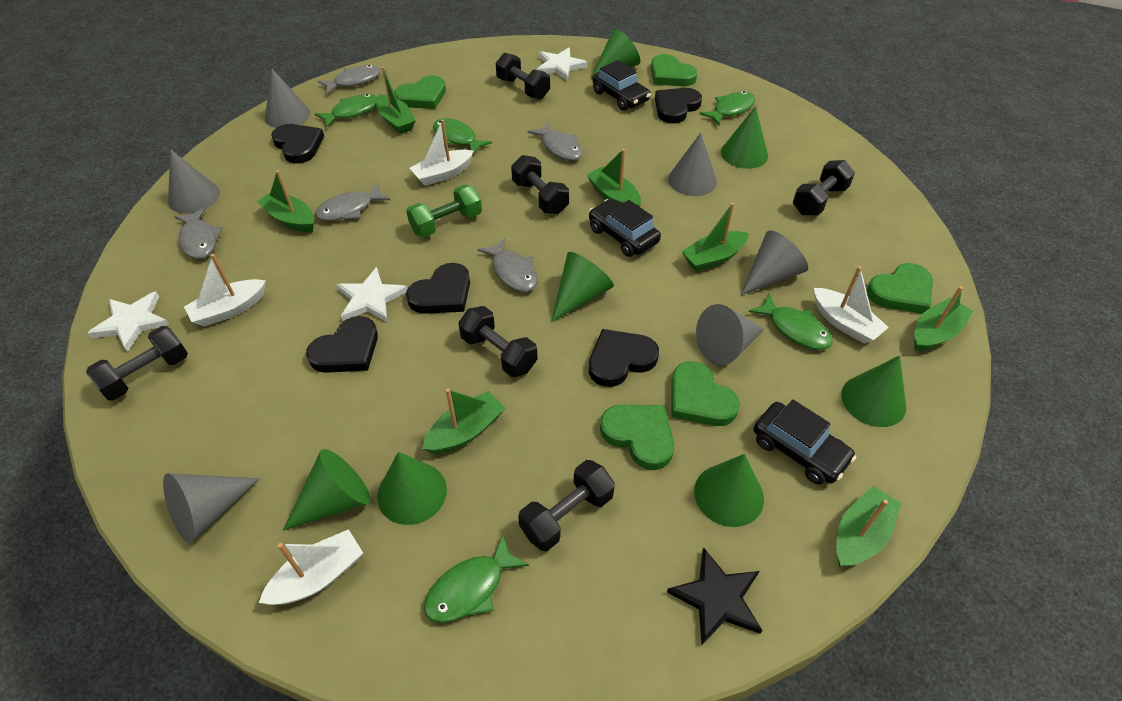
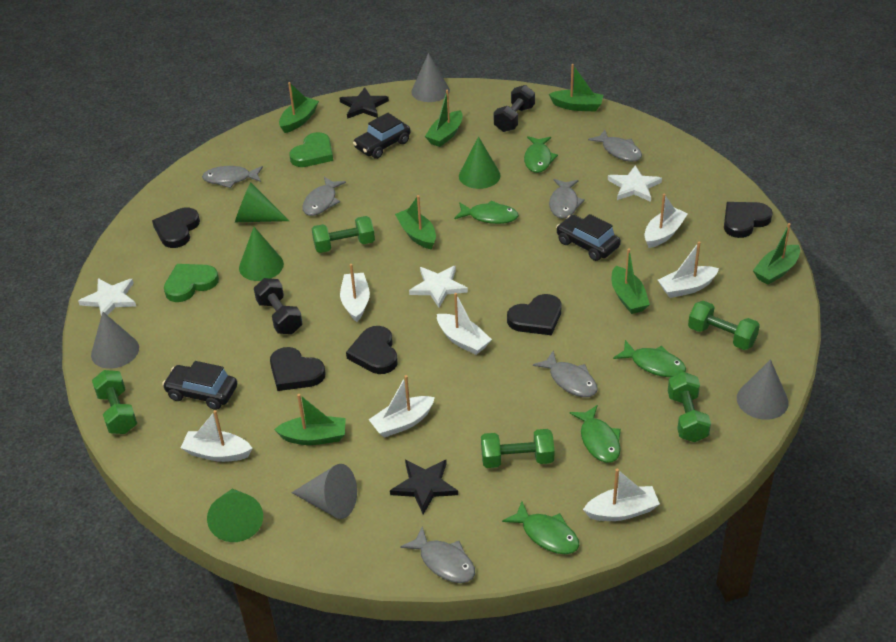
black dumbbell: [86,326,188,401] [458,306,537,377] [496,53,550,99] [511,155,569,214] [518,460,615,551] [793,160,855,215] = 6 -> [254,278,303,334] [493,85,535,132] = 2
black star: [667,547,762,646] = 1 -> [340,88,389,119] [390,460,458,514] = 2
green cone: [283,449,370,531] [377,452,447,525] [551,252,614,322] [590,29,640,79] [694,454,764,527] [721,106,768,169] [841,355,907,427] = 7 -> [207,489,263,542] [235,182,289,222] [239,227,284,281] [459,136,500,189] = 4
green dumbbell: [406,184,482,237] = 1 -> [92,370,137,434] [312,216,375,253] [481,429,555,468] [668,372,711,442] [688,301,760,350] = 5
green heart: [394,76,446,109] [600,405,674,470] [651,54,698,86] [671,361,740,426] [866,263,933,314] = 5 -> [164,264,219,302] [290,132,333,167] = 2
grey cone: [163,473,260,543] [168,149,220,214] [265,69,310,128] [668,133,717,196] [696,304,764,366] [741,230,808,295] = 6 -> [91,312,139,369] [291,464,357,519] [411,53,450,102] [737,359,789,420] = 4
grey fish: [174,207,222,259] [315,183,390,221] [318,65,381,94] [478,238,537,292] [527,122,583,161] = 5 -> [202,166,263,188] [302,177,346,216] [400,527,475,583] [533,351,598,397] [549,179,585,219] [588,130,642,162] = 6
white boat: [184,254,266,327] [259,529,363,605] [410,119,473,186] [814,266,889,344] = 4 -> [181,410,253,462] [340,264,370,322] [369,375,435,438] [437,293,492,355] [583,469,660,521] [644,194,688,248] [658,241,719,298] = 7

